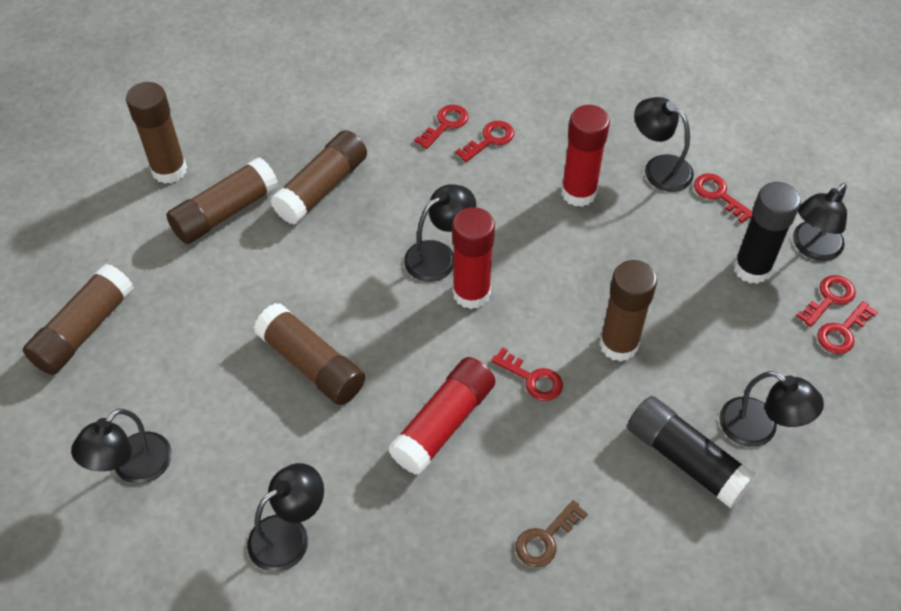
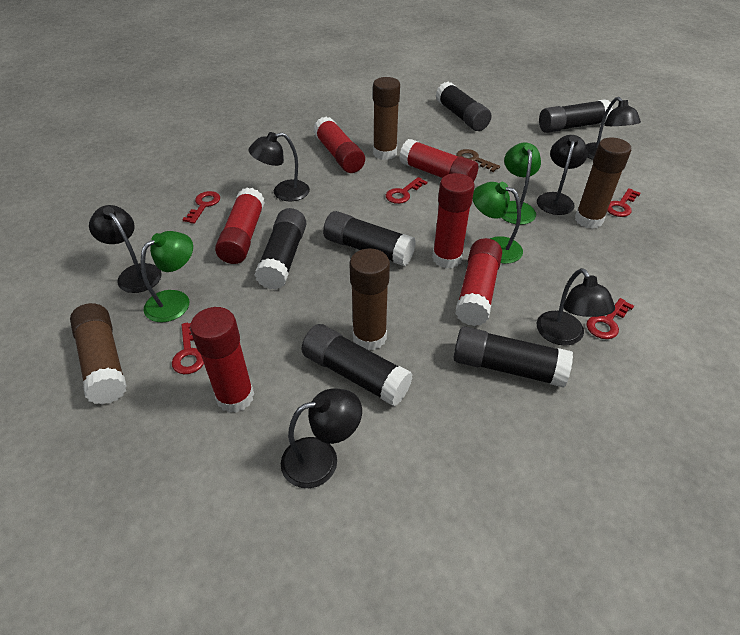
black glue stick: [627,396,757,508] [733,182,801,284] = 2 -> [255,208,306,290] [302,324,413,406] [323,211,416,266] [436,82,491,131] [454,326,573,388] [539,99,613,133] = 6
brown glue stick: [23,263,134,375] [126,82,187,184] [166,157,279,244] [254,303,365,405] [270,130,367,225] [599,260,657,362] = 6 -> [70,303,127,405] [349,248,390,350] [373,77,400,160] [575,137,631,229] = 4
green lamp: none = 0 -> [141,231,193,322] [473,182,523,264] [501,142,541,225] = 3
red glue stick: [388,357,495,475] [452,207,495,309] [561,105,610,207] = 3 -> [190,307,254,413] [215,187,265,264] [313,117,365,173] [399,139,478,182] [432,173,475,268] [455,238,502,326] = 6
red key: [414,105,469,149] [455,121,514,162] [491,347,563,401] [694,173,753,223] [796,275,856,327] [817,301,878,354] = 6 -> [172,323,204,374] [182,191,220,224] [386,177,427,204] [586,298,634,339] [607,188,640,217] = 5

